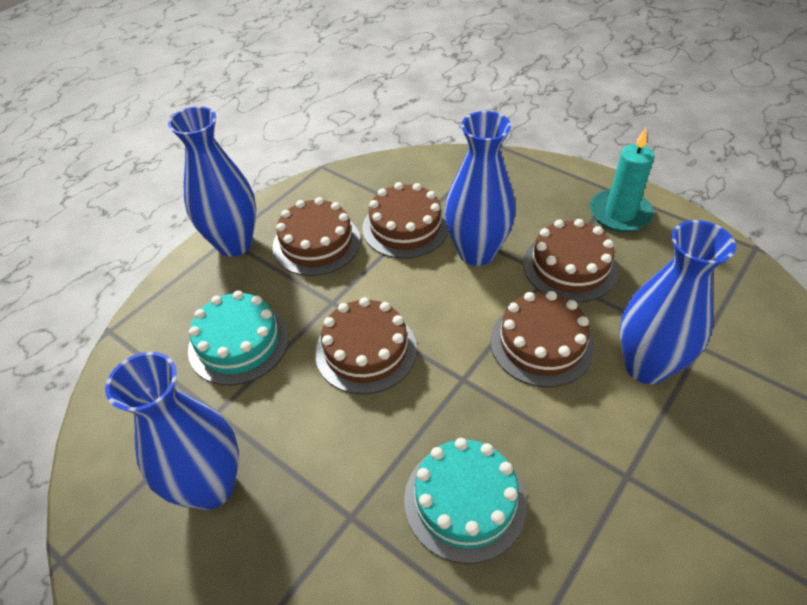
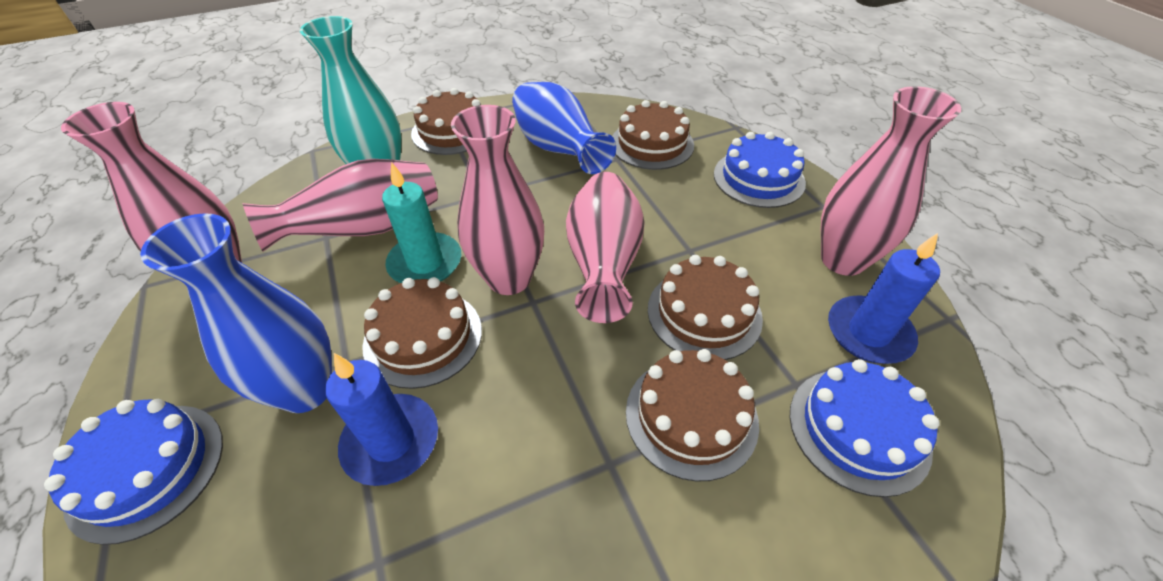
blue cake: none = 0 -> [44,399,223,545] [714,132,806,208] [790,359,940,497] = 3
blue candle: none = 0 -> [325,353,438,486] [828,233,940,364] = 2
blue vase: [105,352,239,510] [168,106,256,257] [445,111,515,266] [619,220,736,384] = 4 -> [140,213,332,413] [512,82,616,174] = 2
pink vase: none = 0 -> [61,102,242,263] [243,159,438,252] [451,105,544,295] [566,172,645,323] [821,86,961,276] = 5
turquoise cake: [188,291,289,385] [404,438,527,564] = 2 -> none = 0
turquoise vase: none = 0 -> [300,16,401,164] = 1

